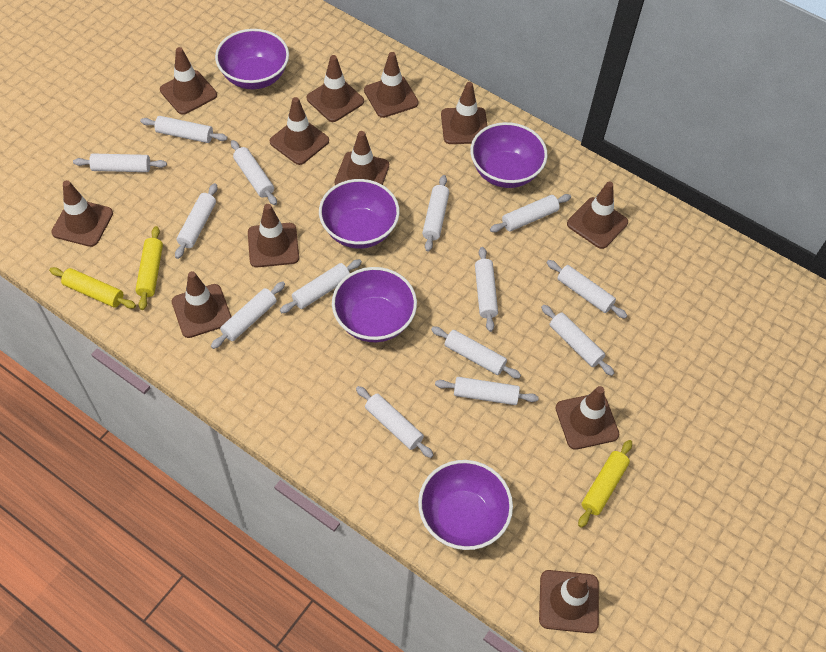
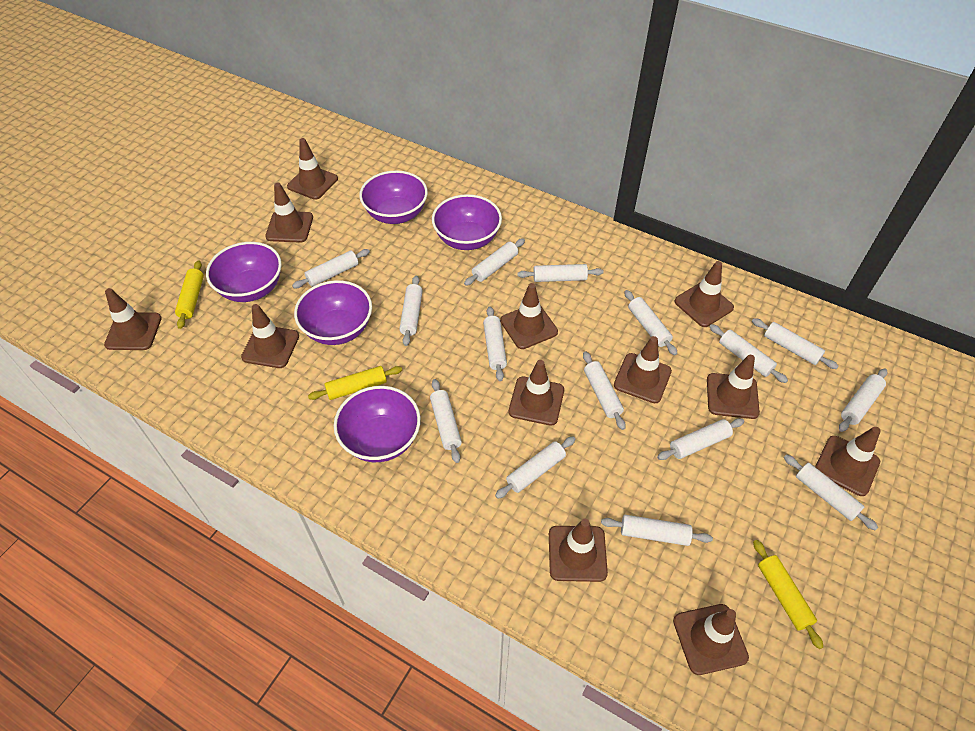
white rolling pin: [73,153,167,172] [140,116,228,143] [175,183,217,259] [211,281,285,349] [231,140,277,205] [280,259,362,313] [356,386,434,458] [422,175,449,251] [431,327,521,379] [435,377,539,405] [475,247,498,332] [490,194,571,232] [541,305,614,376] [547,260,628,319] = 14 -> [292,249,370,288] [399,276,423,346] [430,379,462,463] [464,238,525,286] [483,306,507,381] [495,436,576,499] [517,264,604,282] [583,351,626,430] [601,515,713,546] [624,290,678,355] [657,418,744,460] [709,324,788,383] [752,318,839,369] [784,455,878,530] [839,368,887,432] = 15

